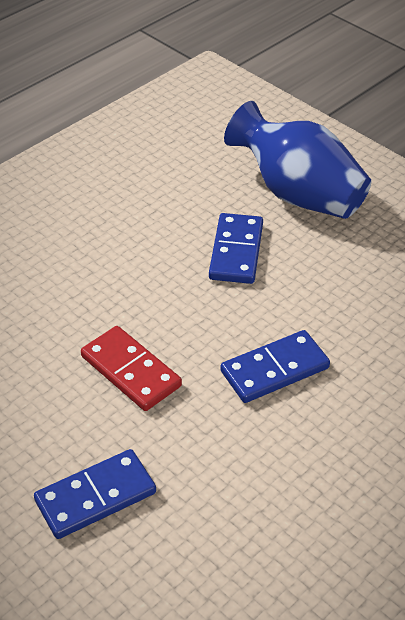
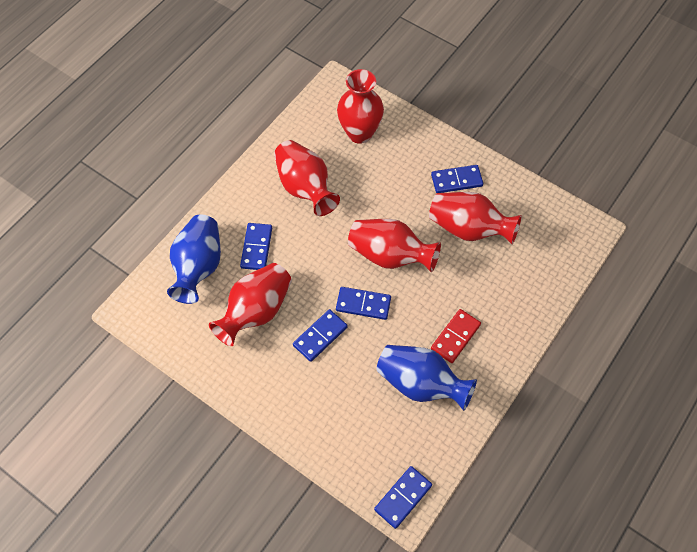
blue domino: [34,449,156,539] [209,213,263,284] [221,330,330,403] = 3 -> [240,223,272,270] [293,309,348,362] [336,287,391,320] [374,466,432,529] [431,165,483,193] = 5
blue vase: [224,101,371,219] = 1 -> [167,214,221,304] [377,345,477,411] = 2
red vase: none = 0 -> [209,263,292,346] [274,140,340,216] [337,69,384,144] [348,219,441,272] [429,192,522,244] = 5

